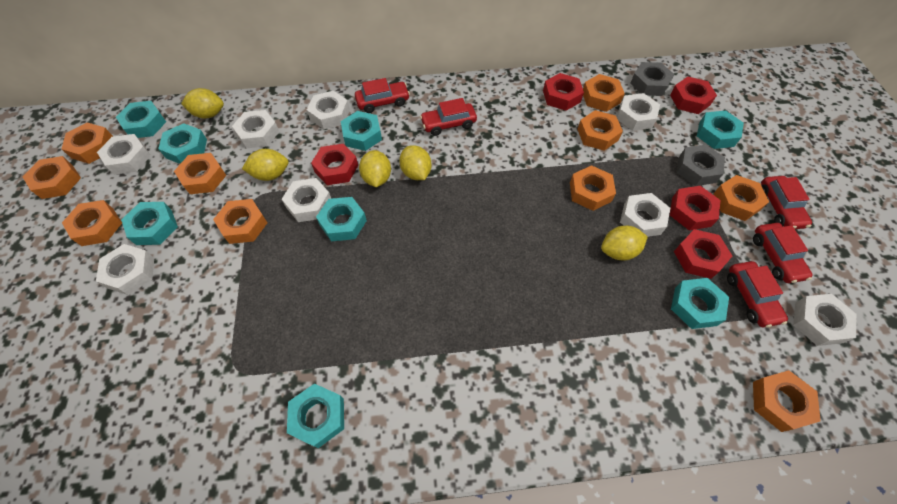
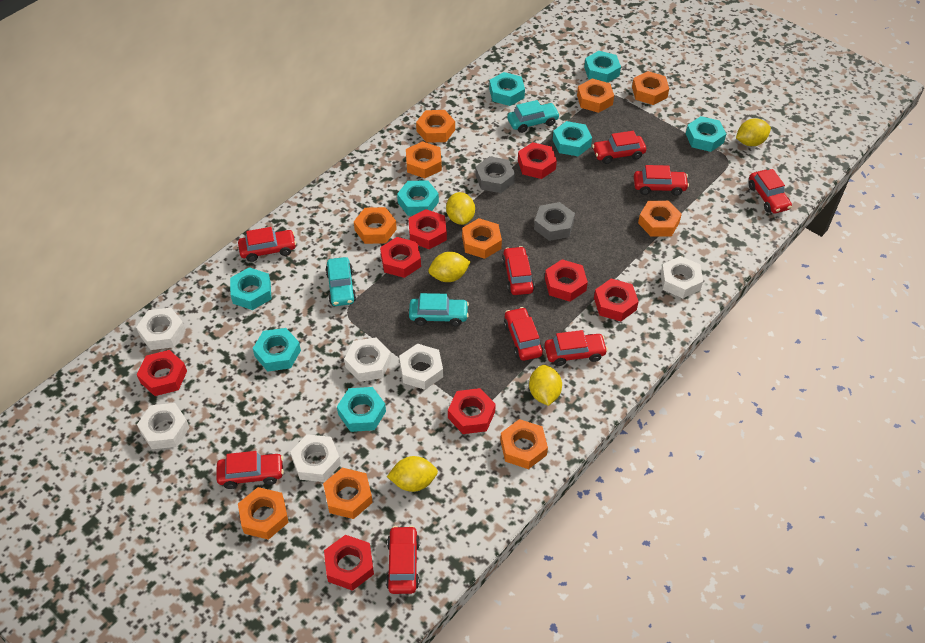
red car: [355,78,410,113] [420,98,477,136] [727,261,788,327] [753,223,813,283] [761,176,812,229] = 5 -> [216,451,284,489] [238,227,296,262] [386,526,420,594] [502,246,535,295] [504,307,543,361] [545,330,608,366] [592,131,646,164] [634,165,689,196] [749,169,792,213] = 9
red nut: [311,144,358,185] [543,73,584,111] [670,77,717,114] [670,186,720,230] [674,229,732,279] = 5 -> [137,350,187,396] [324,535,374,591] [380,237,421,278] [408,209,447,249] [448,388,496,434] [518,142,557,179] [545,259,588,302] [594,279,639,321] = 8
turquoise car: none = 0 -> [325,257,356,306] [409,293,469,326] [507,100,560,133] = 3
white nut: [96,244,154,295] [97,134,151,175] [232,110,279,148] [282,178,331,222] [307,91,350,129] [617,93,660,131] [620,193,670,237] [793,294,857,346] = 8 -> [136,308,185,350] [137,403,190,449] [290,434,341,482] [344,337,391,382] [399,344,443,390] [661,256,703,298] = 6

